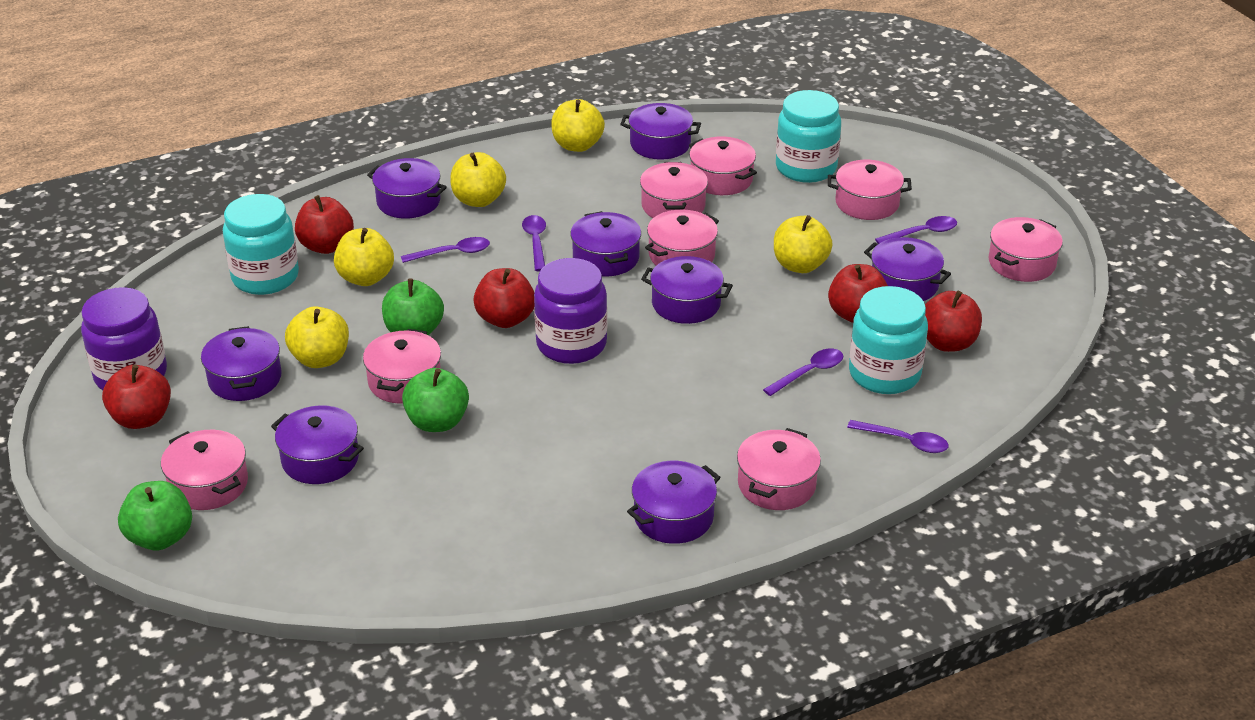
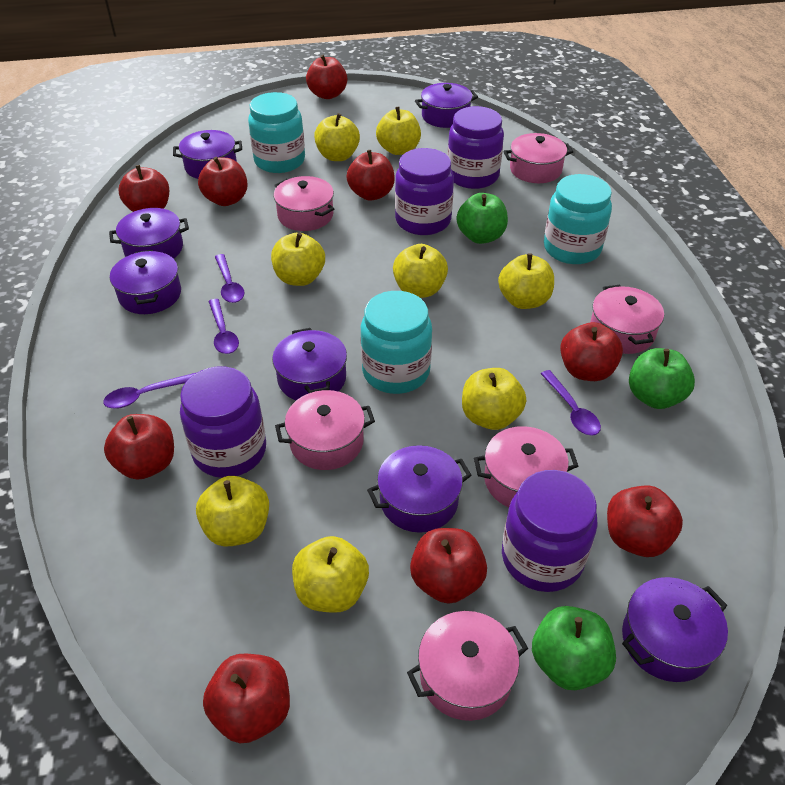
pink pot: [161,430,248,510] [363,329,441,404] [640,162,708,218] [645,209,719,266] [689,137,757,195] [737,428,821,510] [828,160,912,220] [989,217,1063,282] = 8 -> [274,176,334,231] [275,390,375,470] [407,611,528,721] [474,426,578,507] [503,133,573,183] [590,285,664,354] = 6
purple jar: [81,287,167,390] [534,258,607,364] = 2 -> [180,366,266,478] [395,148,454,235] [447,106,504,189] [502,470,598,592] = 4
purple pot: [201,326,281,401] [271,405,364,484] [367,158,447,219] [570,211,641,276] [620,103,701,160] [627,461,720,544] [641,256,733,324] [864,237,951,301] = 8 -> [109,208,189,259] [110,250,181,314] [173,130,242,179] [272,328,347,400] [367,445,472,533] [415,83,478,128] [622,577,728,682] = 7
purple spoon: [401,237,490,263] [522,215,546,271] [763,349,843,396] [847,420,949,453] [875,216,957,244] = 5 -> [103,373,196,409] [208,299,239,354] [215,254,244,303] [541,370,601,436] = 4
red apple: [102,365,171,429] [295,195,354,254] [473,268,535,328] [828,264,888,323] [925,291,982,352] = 5 -> [104,414,174,480] [118,165,169,212] [198,157,248,206] [203,654,290,743] [306,55,347,99] [346,150,395,201] [410,528,487,604] [560,322,623,381] [607,485,683,557] = 9
yellow apple: [285,306,349,368] [334,228,394,286] [450,152,506,207] [551,99,605,152] [774,215,833,273] = 5 -> [196,476,269,546] [271,232,325,286] [292,536,369,613] [314,113,360,161] [376,106,421,155] [393,244,448,298] [462,368,526,430] [498,253,554,309] = 8

